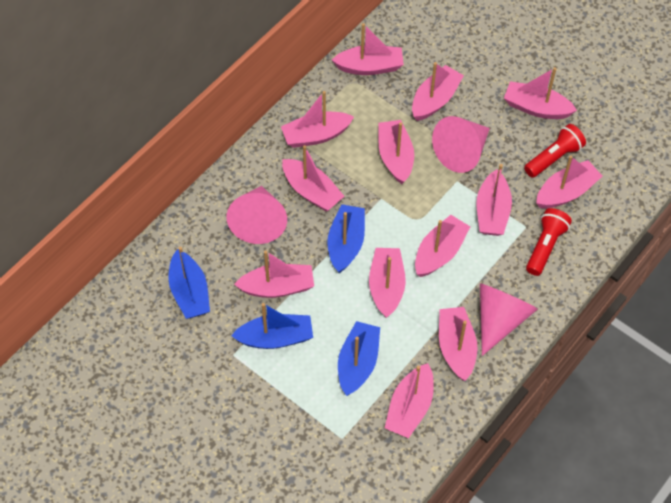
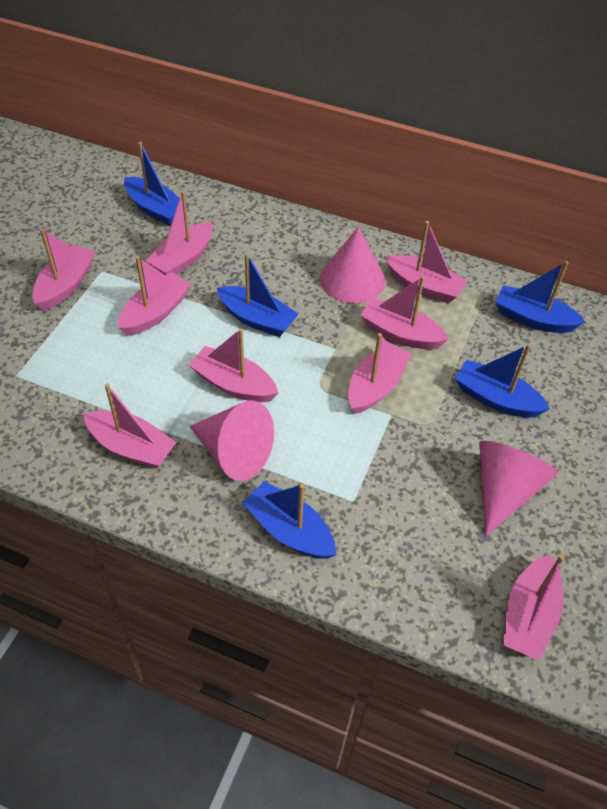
blue boat: [168,247,210,319] [231,303,313,349] [327,204,365,273] [338,321,380,396] = 4 -> [124,142,188,226] [217,253,299,337] [242,481,336,559] [455,344,550,418] [495,261,585,333] = 5
pink boat: [234,250,314,298] [281,91,354,148] [282,145,344,212] [332,23,404,75] [369,248,406,318] [378,120,414,184] [385,363,434,438] [412,62,464,121] [415,215,470,277] [439,307,478,381] [477,164,512,236] [504,67,577,119] [536,156,602,209] = 13 -> [32,228,95,311] [83,383,177,469] [118,256,191,336] [146,190,213,275] [189,328,278,402] [348,333,411,414] [360,276,449,349] [386,221,468,303] [503,554,565,660] = 9
red flashlight: [524,124,586,178] [526,208,572,276] = 2 -> none = 0

